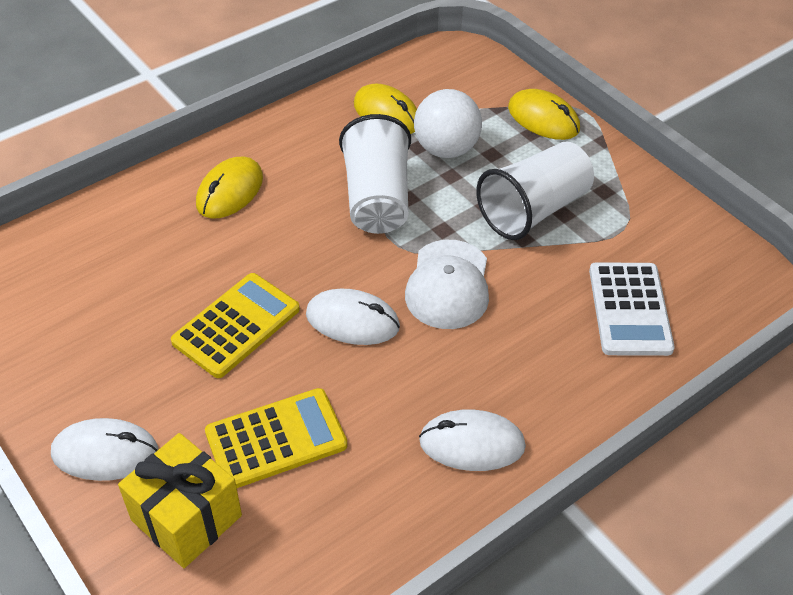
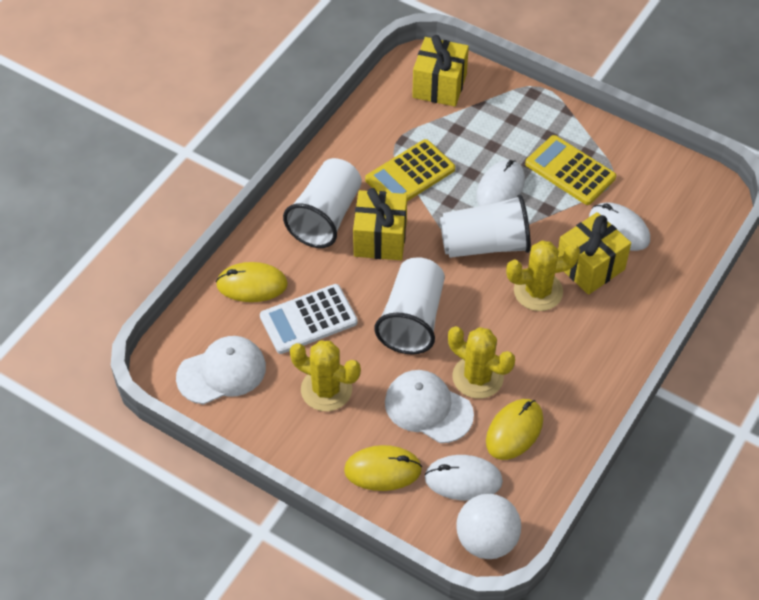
white cap: [405,240,489,329] = 1 -> [176,336,266,404] [385,370,474,443] = 2
white cup: [339,114,411,234] [476,141,594,240] = 2 -> [283,158,362,248] [374,257,445,354] [440,195,531,258] = 3
yellow cactus: none = 0 -> [290,340,361,411] [448,326,515,399] [506,240,580,311] = 3
yellow gift: [118,433,242,568] = 1 -> [353,188,407,260] [412,35,469,107] [558,212,631,295] = 3

